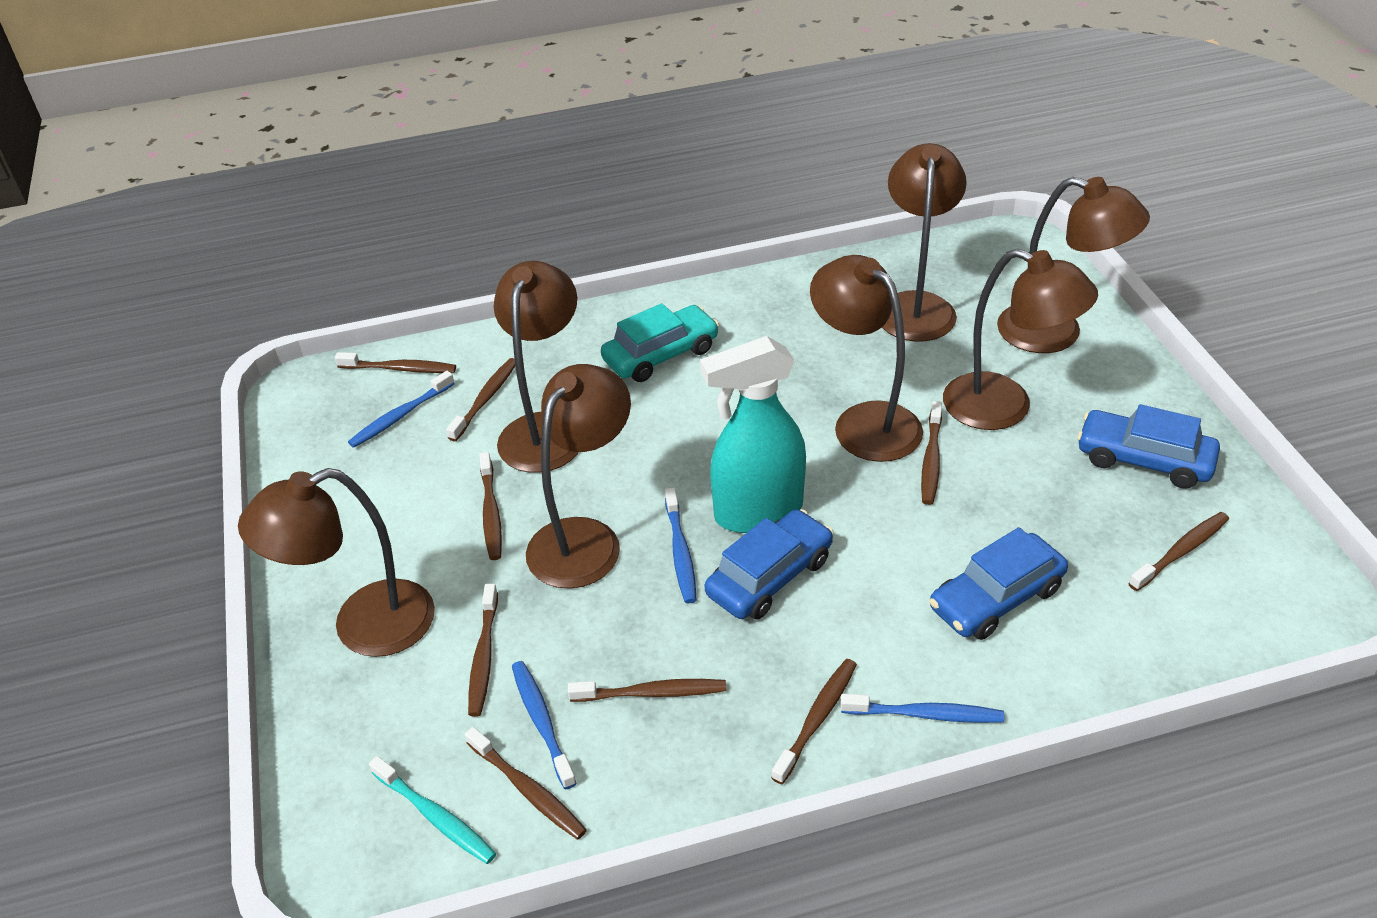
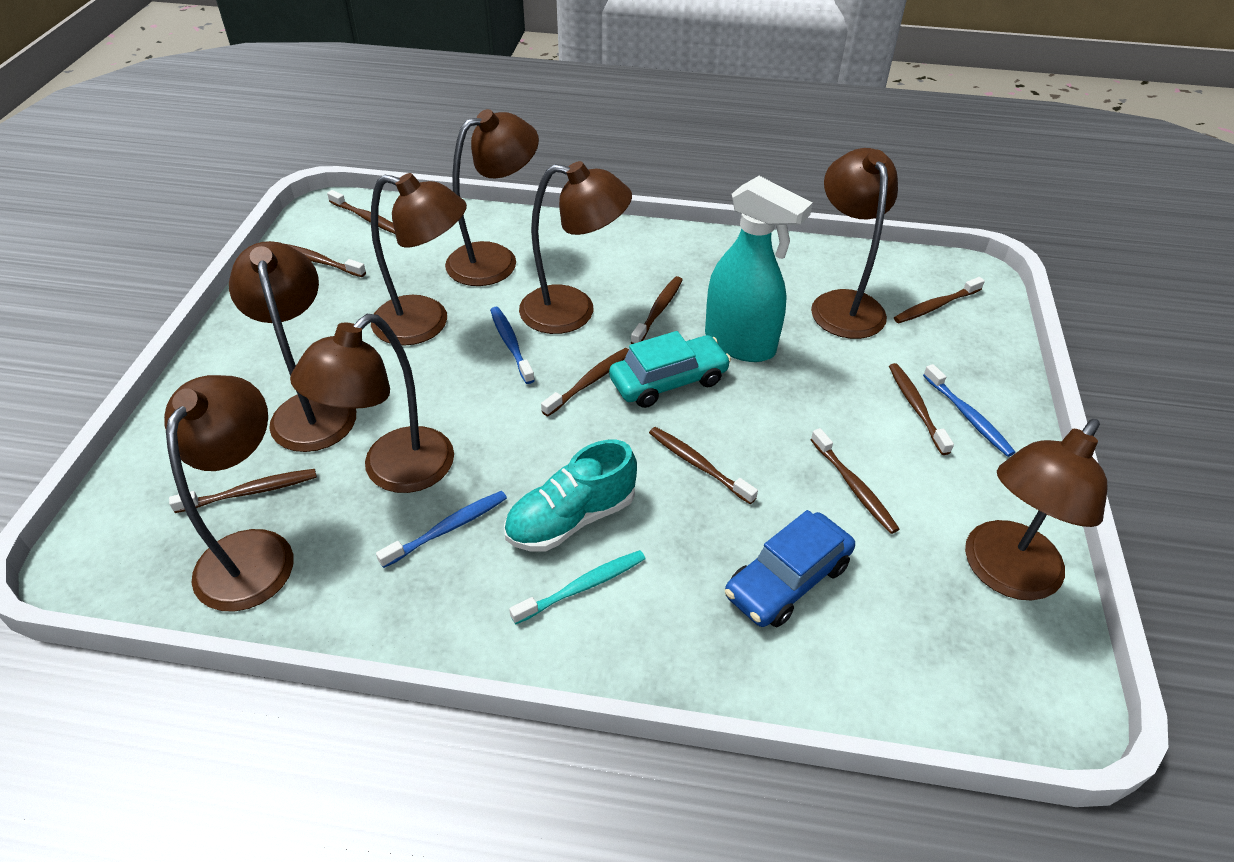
blue car: [705,509,833,620] [929,527,1068,640] [1077,404,1220,489] = 3 -> [725,510,855,627] = 1
blue toothbrush: [348,371,455,448] [512,661,577,789] [665,488,696,603] [840,694,1004,723] = 4 -> [376,491,507,568] [490,307,535,384] [923,364,1015,457] = 3
brown lamp: [238,468,435,657] [494,261,579,473] [526,364,631,589] [810,255,923,462] [882,143,967,342] [943,248,1098,430] [997,177,1150,353] = 7 -> [164,375,294,612] [229,241,356,452] [290,314,454,493] [371,173,467,346] [445,109,539,286] [519,161,632,334] [811,148,898,339] [965,419,1108,600] = 8
turquoise shoe: none = 0 -> [504,440,637,552] = 1

